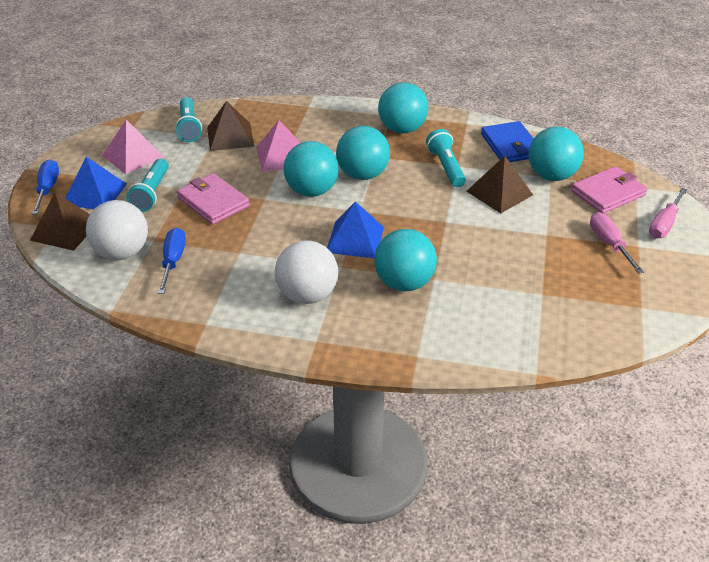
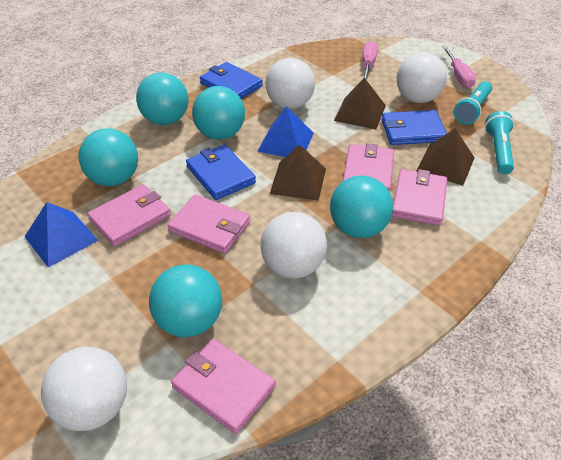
blue screwdriver: [32,159,59,214] [158,228,186,294] = 2 -> none = 0
blue wallet: [481,121,534,162] = 1 -> [186,145,256,200] [200,62,263,99] [381,110,447,145] = 3
pink pyramid: [102,120,164,174] [256,120,300,172] = 2 -> none = 0
pink wallet: [177,173,250,225] [571,166,648,214] = 2 -> [87,184,171,247] [167,194,251,254] [171,338,276,434] [343,143,394,192] [392,169,448,226] = 5
turquoise flashlight: [126,159,169,212] [175,97,202,142] [426,129,466,187] = 3 -> [453,81,492,125] [485,111,514,174] = 2
white ball: [86,200,148,260] [275,241,338,304] = 2 -> [41,347,127,431] [260,212,327,278] [265,58,315,109] [397,52,447,103] = 4

